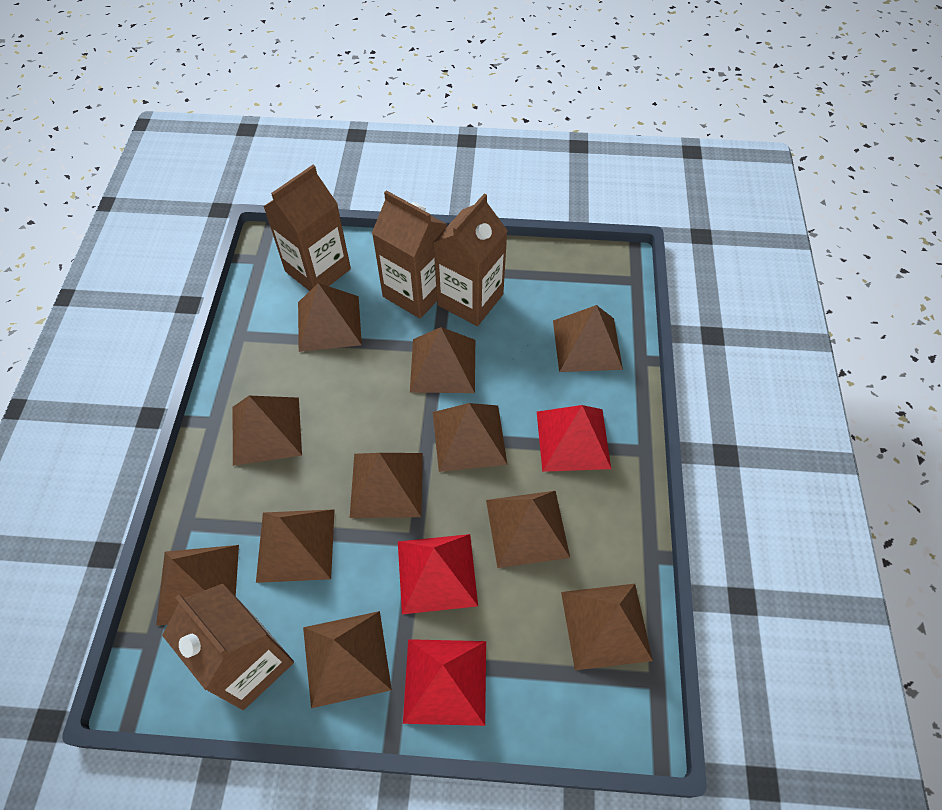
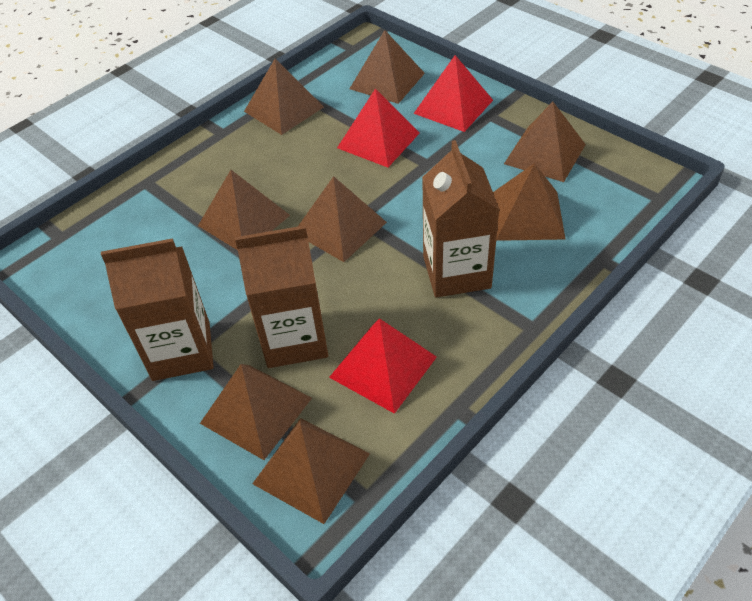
brown carton: [162,584,294,710] [263,165,351,291] [372,190,447,319] [433,194,508,326] = 4 -> [101,238,214,381] [235,225,328,368] [422,140,500,298] = 3
brown pyramid: [156,545,239,626] [233,396,302,466] [256,509,335,583] [298,283,362,352] [303,611,392,708] [350,453,423,518] [410,327,475,393] [433,403,507,472] [486,491,570,568] [553,305,623,372] [561,584,653,670] = 11 -> [198,170,290,250] [200,364,312,460] [244,59,324,135] [252,418,370,524] [298,176,387,262] [350,30,425,104] [493,163,565,241] [504,102,586,182] = 8

